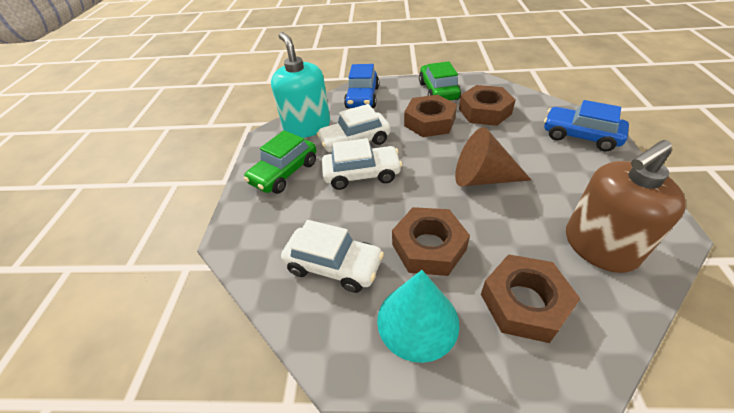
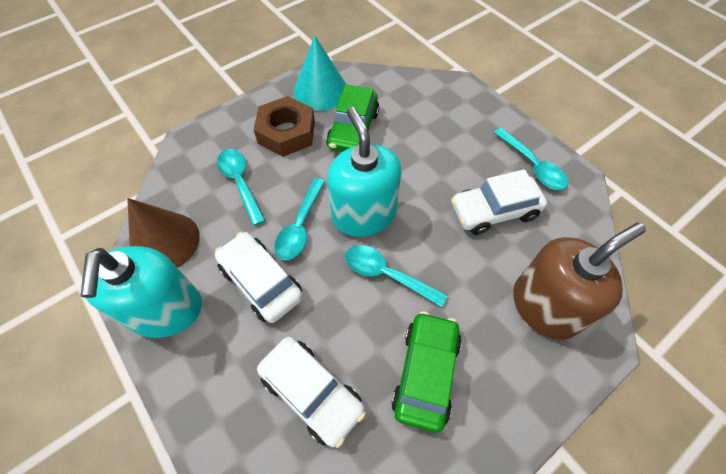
blue car: [344,64,379,108] [544,100,629,152] = 2 -> none = 0
brown nut: [392,207,470,276] [404,95,457,137] [459,85,516,126] [481,254,580,343] = 4 -> [254,96,315,157] = 1
turquoise soap dispenser: [271,32,330,138] = 1 -> [81,246,202,338] [327,107,401,237] = 2
turquoise spoon: none = 0 -> [217,149,265,226] [274,178,325,260] [345,245,447,307] [494,128,568,190] = 4

